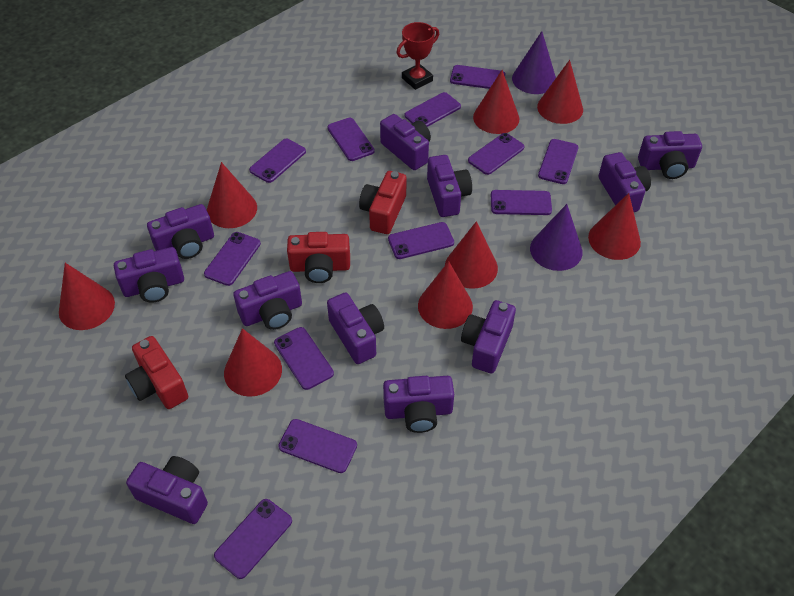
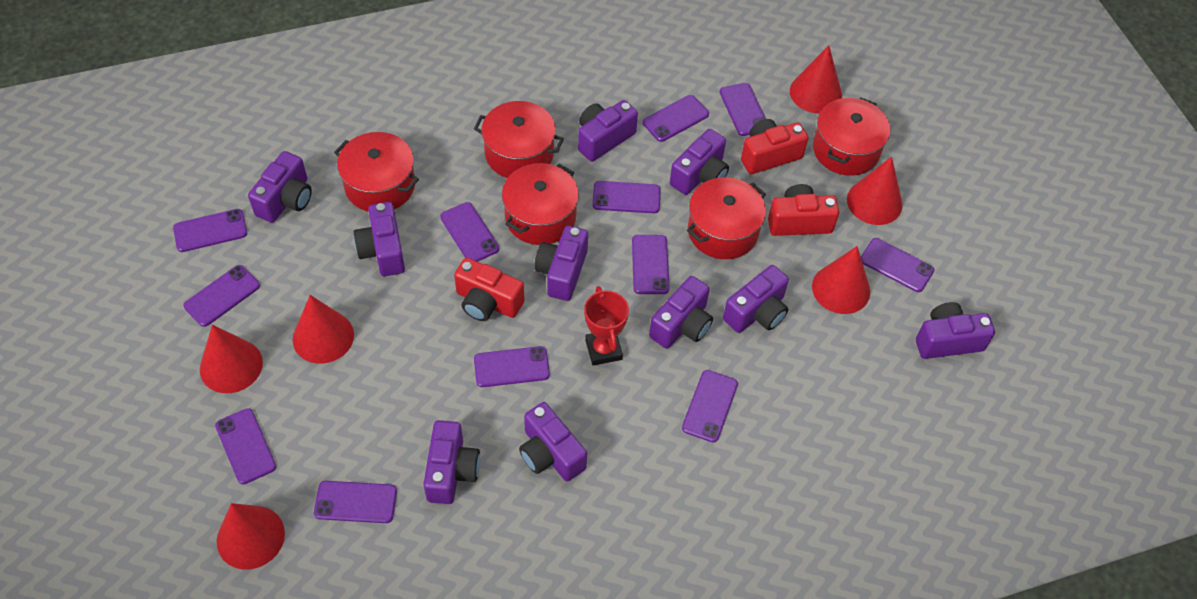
purple camera: [114,247,184,303] [126,456,208,524] [147,204,214,259] [233,271,302,330] [327,292,384,364] [380,114,431,170] [383,376,454,433] [427,155,472,217] [461,300,516,373] [599,152,651,212] [638,131,702,179] = 11 -> [248,151,312,223] [354,202,405,276] [423,420,480,504] [519,402,587,482] [534,226,588,301] [578,100,638,162] [649,276,713,349] [670,129,729,195] [723,265,789,333] [916,302,995,359] = 10
purple cone: [512,31,556,94] [530,204,583,271] = 2 -> none = 0
red cone: [59,263,115,330] [207,162,257,228] [224,328,282,397] [418,261,473,329] [445,221,498,289] [473,70,519,134] [537,60,583,124] [588,193,641,260] = 8 -> [200,325,263,393] [217,503,285,569] [293,295,354,364] [790,45,842,113] [812,246,870,314] [847,157,903,225] = 6
red pot: none = 0 -> [334,132,419,212] [474,101,564,178] [502,163,579,245] [687,177,766,259] [813,97,890,176] = 5

